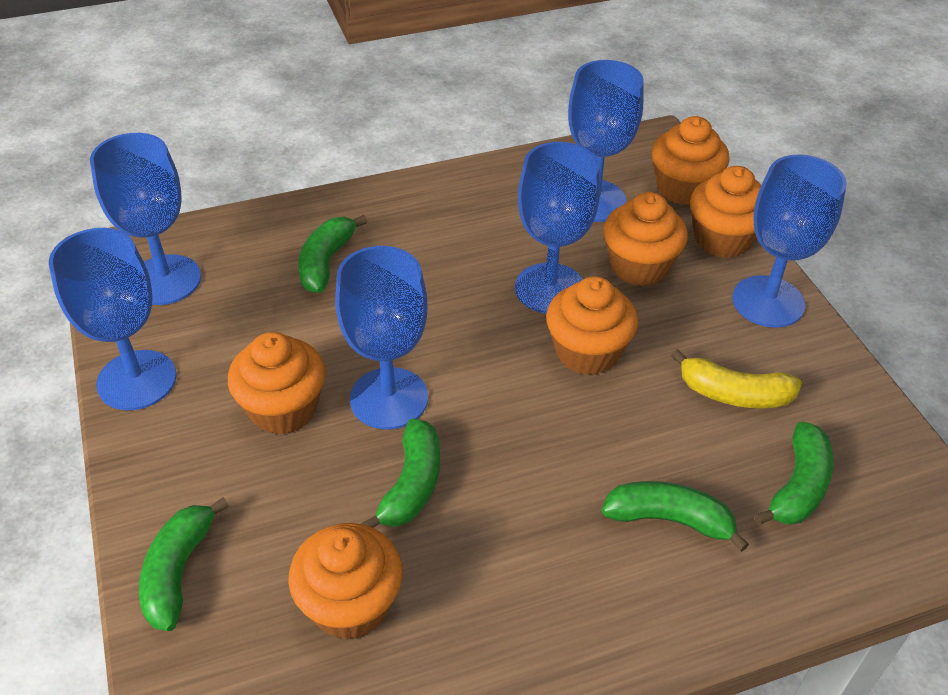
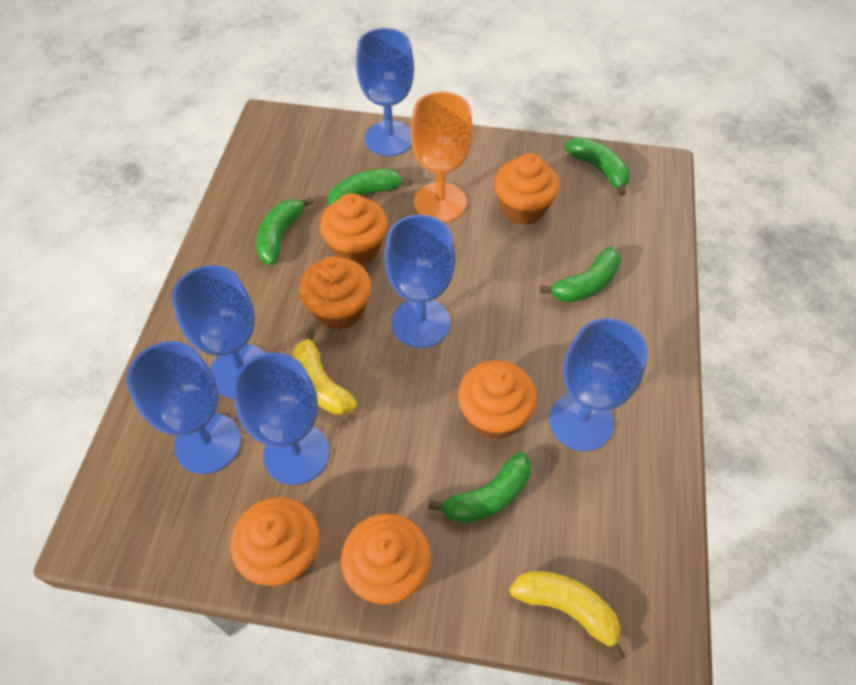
orange goblet: none = 0 -> [411,92,473,223] = 1
yellow banana: [671,349,802,408] = 1 -> [293,329,357,415] [509,571,625,661] = 2

